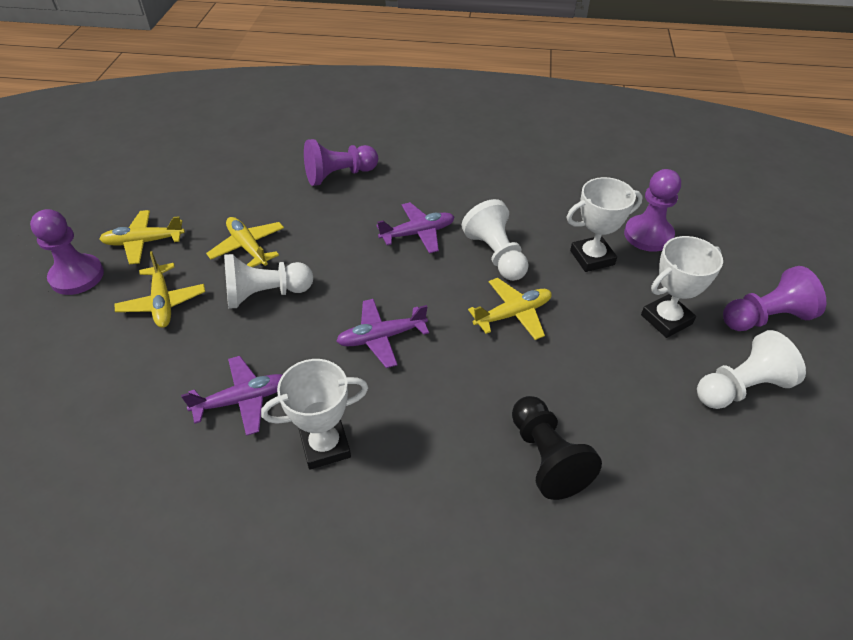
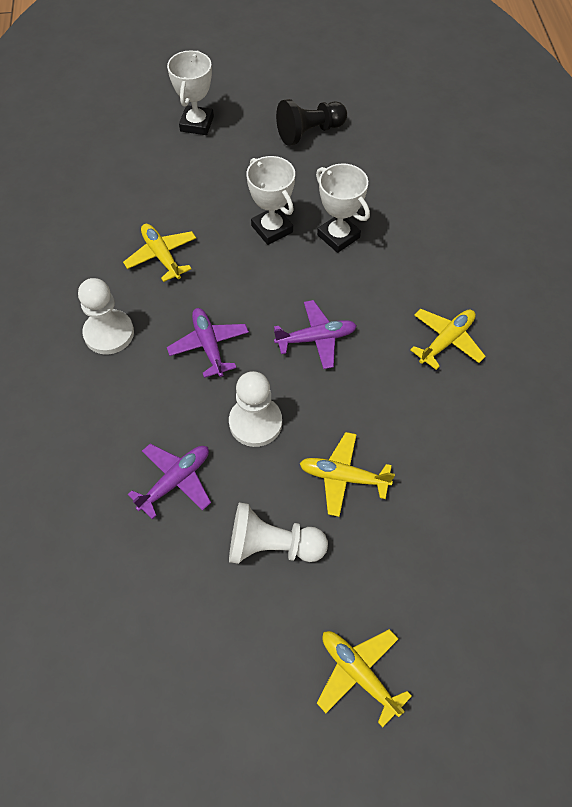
purple pawn: [30,209,104,295] [304,139,378,186] [624,169,681,252] [723,266,826,331] = 4 -> none = 0

